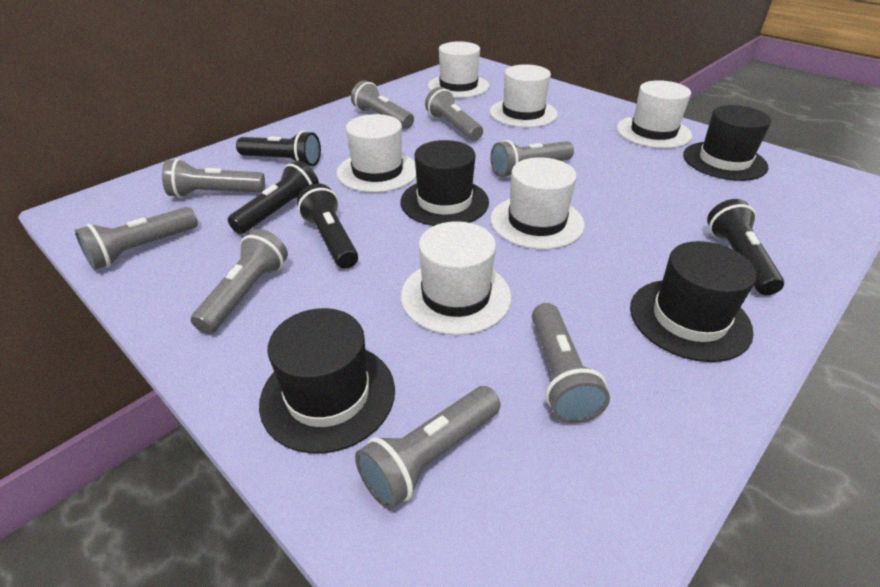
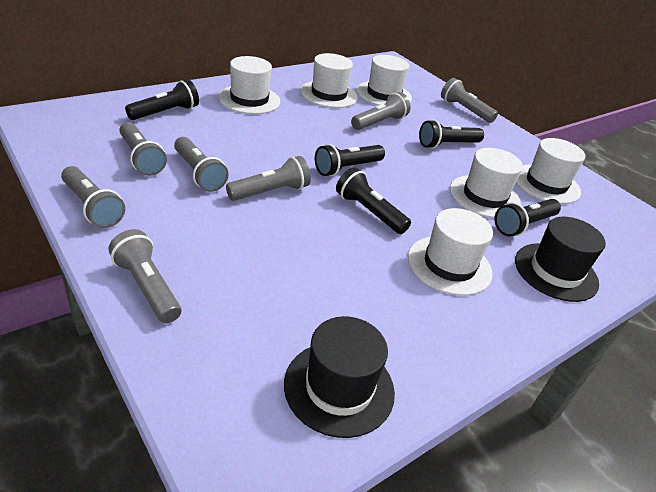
black flashlight: [228,160,319,234] [236,131,321,166] [296,183,358,269] [707,199,784,295] = 4 -> [125,80,199,120] [315,144,385,176] [336,167,411,234] [419,120,484,149] [494,199,561,236] = 5
black hat: [259,308,395,454] [400,140,489,226] [630,241,757,362] [683,105,771,181] = 4 -> [284,316,395,438] [515,217,606,302] = 2
grey flashlight: [75,207,198,270] [162,158,265,198] [191,229,288,334] [351,80,414,129] [355,386,501,509] [425,87,483,141] [490,140,574,177] [532,303,610,423] = 8 -> [61,166,125,228] [109,229,181,323] [119,122,167,176] [174,137,229,192] [226,156,311,201] [351,92,411,130] [441,78,498,123] = 7

